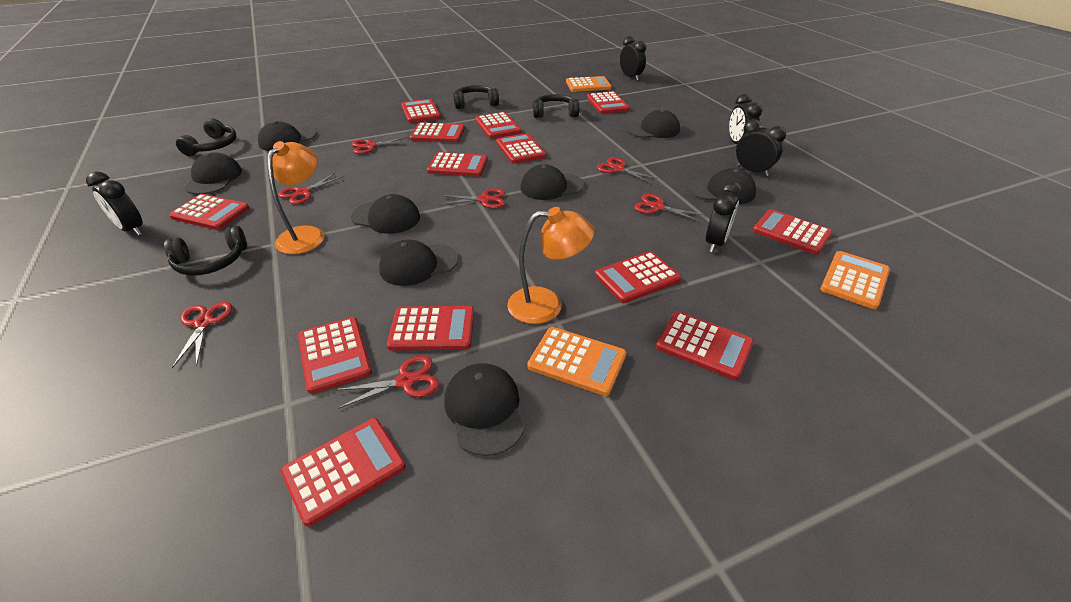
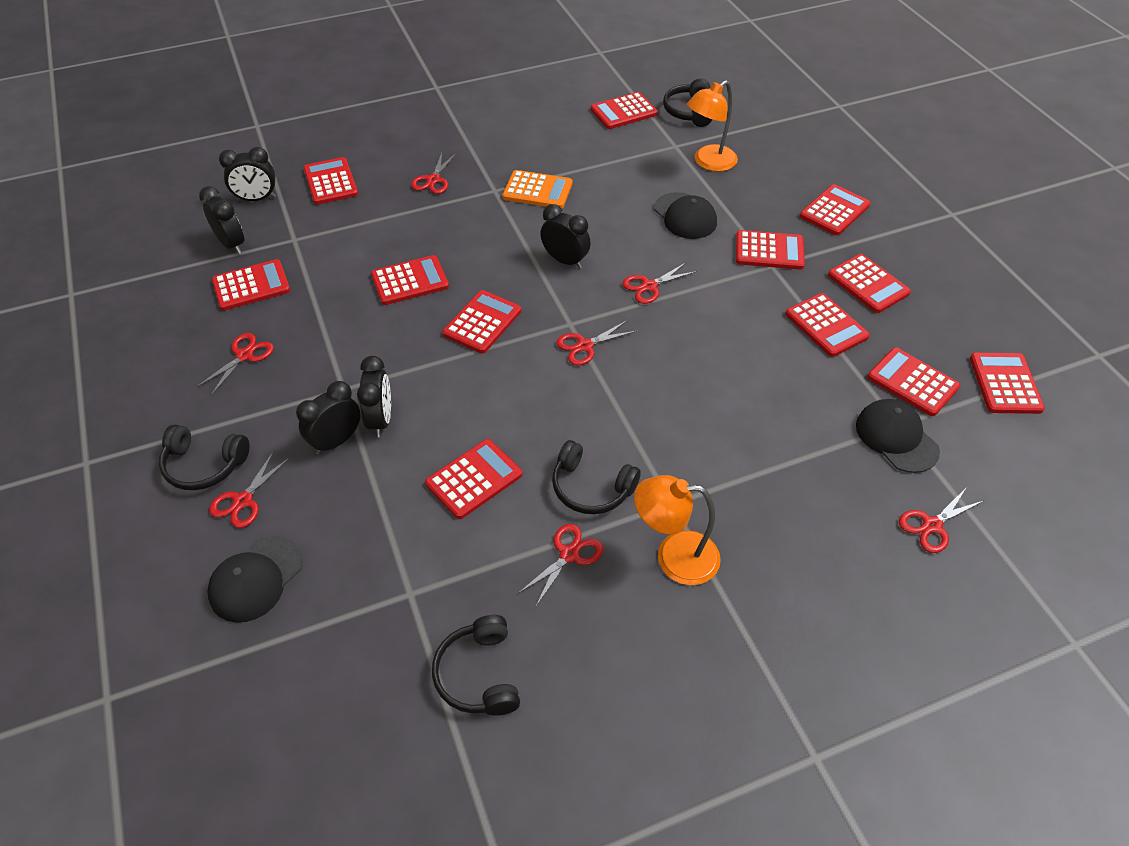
black cap: [184,152,242,195] [258,121,316,151] [351,194,420,234] [379,240,458,286] [444,363,524,456] [520,164,584,200] [626,109,680,138] [689,168,756,204] = 8 -> [207,536,303,623] [654,192,717,239] [856,399,940,473] = 3
orange calculator: [528,327,627,396] [566,76,612,92] [820,251,890,309] = 3 -> [502,170,573,208] = 1
red calculator: [169,194,249,230] [281,418,406,527] [298,317,372,394] [387,306,474,351] [401,99,441,123] [410,122,465,142] [427,152,488,177] [476,112,521,139] [496,133,546,164] [587,92,630,114] [595,251,681,303] [656,311,754,380] [753,209,832,255] = 13 -> [212,259,290,311] [303,157,358,205] [371,255,449,305] [425,439,522,519] [442,290,521,354] [591,92,658,129] [736,230,805,270] [785,293,870,357] [800,184,871,235] [828,254,911,313] [867,347,960,416] [970,353,1045,414] = 12

